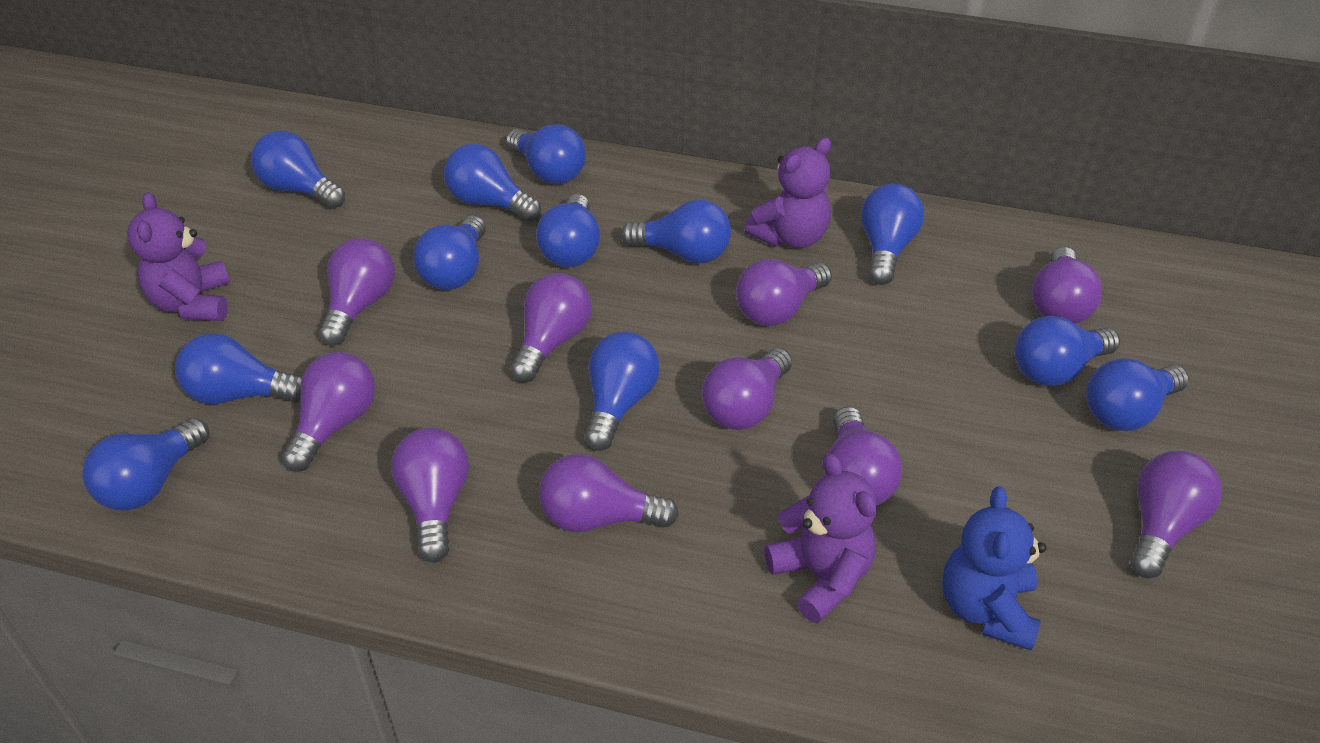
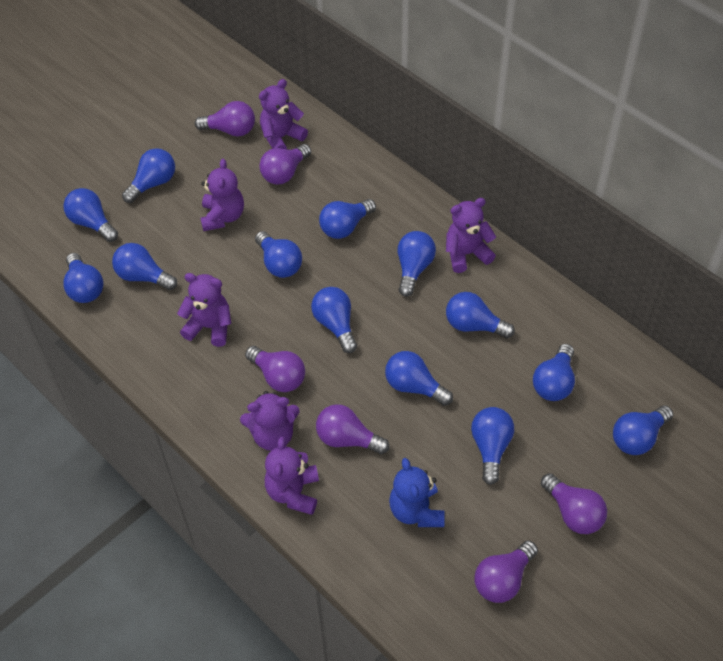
blue light bulb: [82,418,209,511] [175,333,302,404] [251,131,345,209] [413,216,486,290] [444,144,541,222] [506,124,586,184] [536,194,600,267] [584,332,660,451] [621,200,731,264] [861,184,924,285] [1015,316,1120,386] [1086,358,1189,431] = 12 -> [63,188,118,242] [63,253,104,303] [112,243,177,290] [122,148,175,203] [255,231,302,278] [311,287,357,353] [319,199,376,239] [385,351,453,406] [398,231,436,297] [446,292,515,338] [471,407,514,485] [533,344,575,401] [613,405,673,455] = 13
purple light bulb: [282,352,375,472] [319,238,395,346] [391,428,469,563] [510,273,592,382] [539,454,679,532] [702,348,792,430] [736,259,832,326] [825,406,902,505] [1032,247,1102,324] [1131,451,1222,578] = 10 -> [195,101,255,136] [245,346,305,392] [259,144,311,185] [316,404,389,454] [474,540,538,603] [541,473,607,534] = 6
purple teddy bear: [127,192,230,321] [745,137,831,248] [765,454,877,624] = 3 -> [177,273,231,347] [200,159,244,231] [240,391,300,451] [259,79,308,149] [265,437,319,515] [446,198,496,273] = 6

